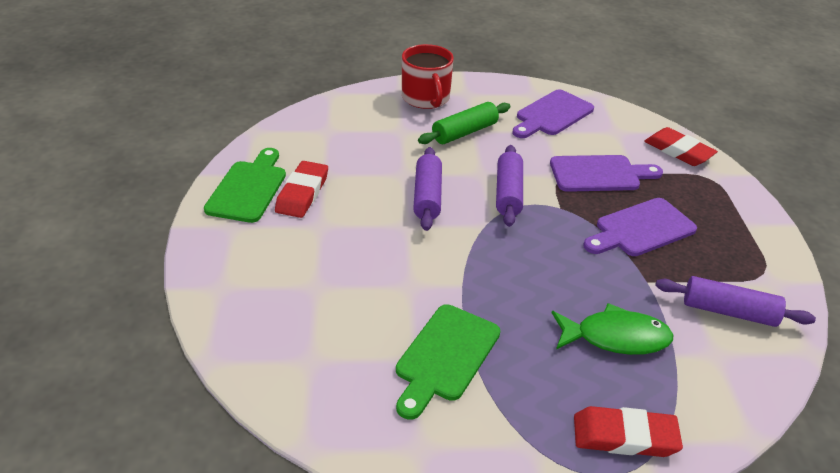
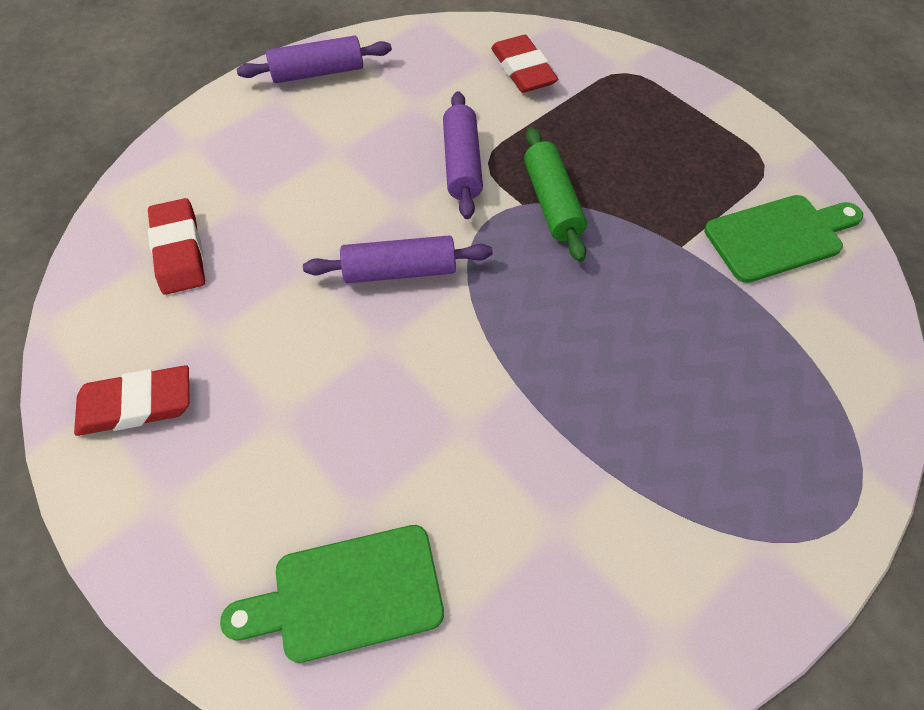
green fish: [552,303,673,355] = 1 -> none = 0
purple cutting board: [512,90,594,138] [550,155,663,192] [583,198,697,256] = 3 -> none = 0
red mug: [402,44,454,109] = 1 -> none = 0

